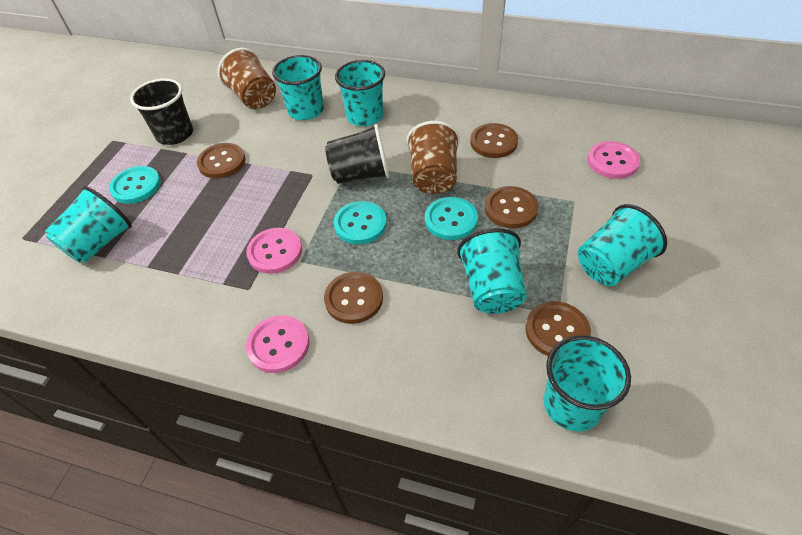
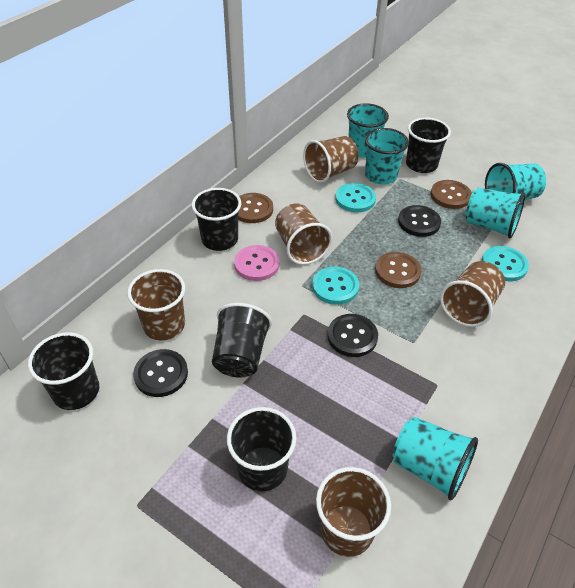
black button: none = 0 -> [133,349,188,397] [327,314,378,357] [398,205,441,237] = 3
black cup: [130,78,193,145] [325,124,390,184] = 2 -> [28,332,99,410] [192,188,241,251] [212,303,272,378] [227,407,297,491] [406,118,451,173] = 5
brown button: [197,143,246,179] [324,272,383,324] [470,123,518,158] [485,186,538,228] [526,301,591,356] = 5 -> [238,193,273,223] [375,252,422,288] [430,180,472,209] = 3
brown cup: [217,48,276,109] [406,121,460,194] = 2 -> [127,269,185,340] [275,203,332,265] [303,136,358,183] [316,467,391,557] [440,261,505,327] = 5
pink button: [246,228,302,274] [246,315,309,373] [587,141,640,179] = 3 -> [234,245,279,281] = 1
turquoise cup: [45,186,132,263] [272,55,324,120] [335,60,385,126] [457,228,527,314] [544,335,631,432] [578,204,667,286] = 6 -> [347,103,389,158] [365,128,409,185] [393,417,478,500] [466,188,526,239] [485,163,546,200] = 5

